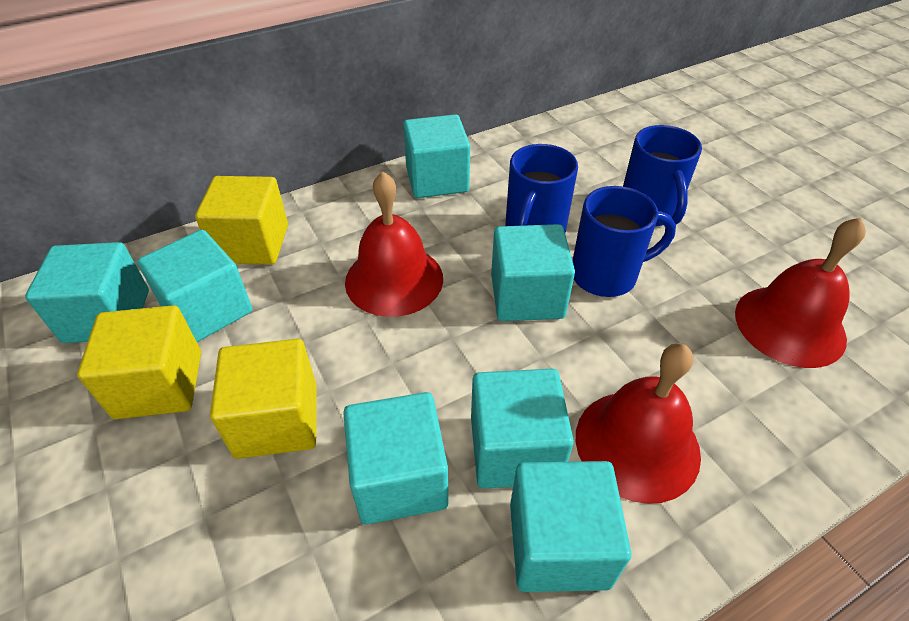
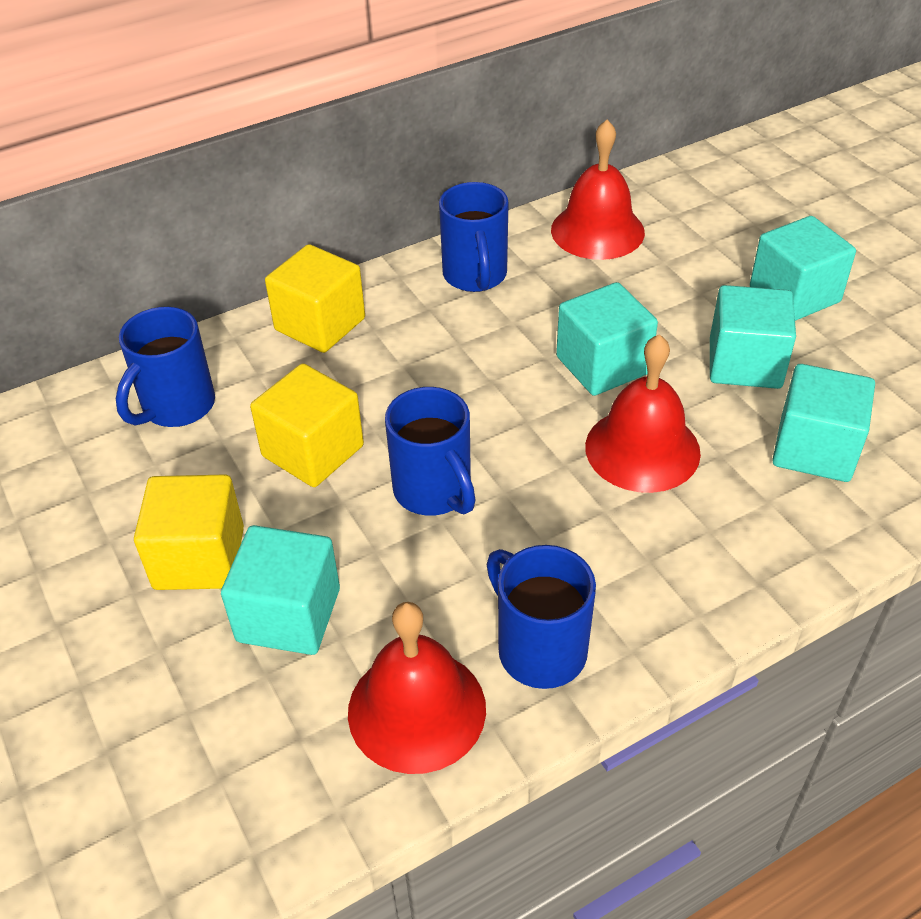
blue mug: [505,144,578,233] [572,186,676,297] [623,125,702,226] = 3 -> [116,307,215,427] [385,387,476,516] [439,182,509,292] [487,545,596,689] = 4
turquoise cube: [25,242,149,343] [137,230,252,342] [343,392,449,524] [403,114,470,198] [471,369,574,489] [491,224,575,321] [510,461,632,592] = 7 -> [221,525,340,655] [556,282,658,396] [710,285,796,389] [750,216,856,321] [772,364,875,482] = 5

